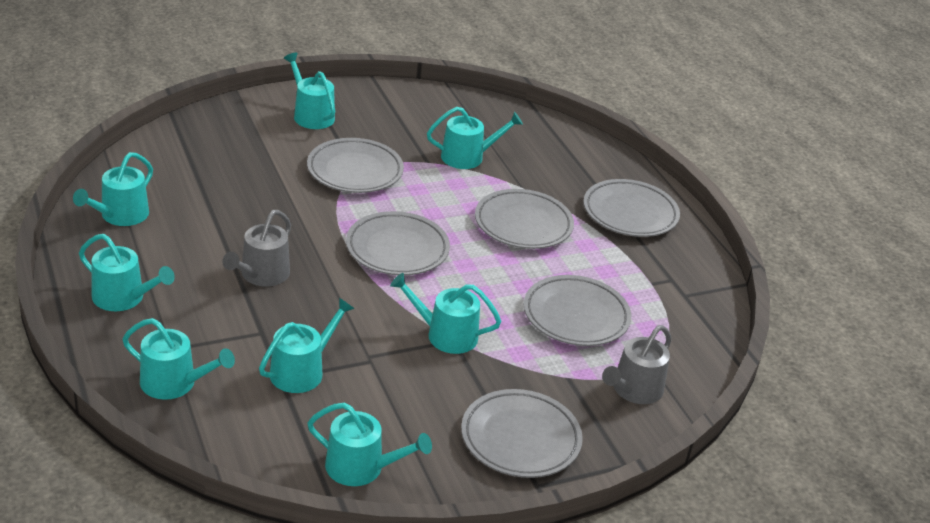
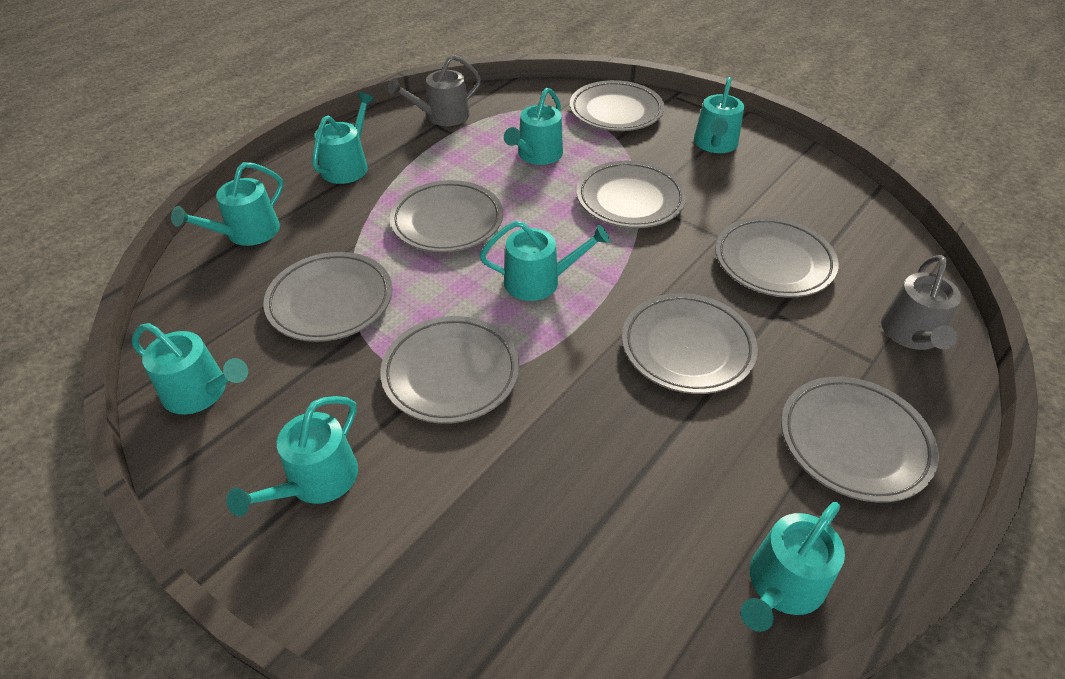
grey plate: [307,138,404,193] [346,211,450,275] [461,389,583,478] [475,189,574,249] [524,275,631,346] [583,179,680,237] = 6 -> [263,252,393,342] [380,316,519,424] [390,180,503,252] [570,80,665,131] [577,161,686,228] [622,293,758,394] [715,217,839,298] [781,377,939,503] = 8

